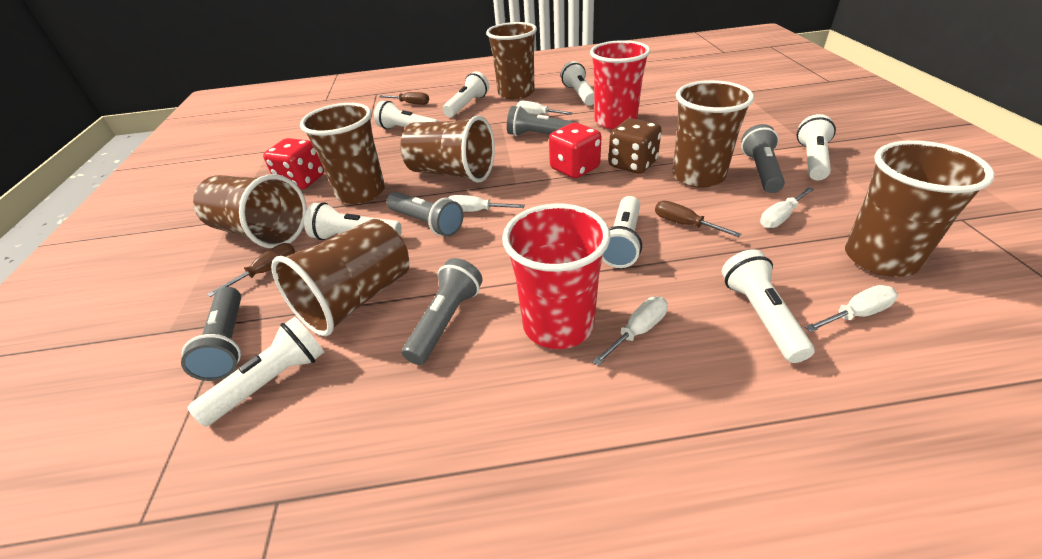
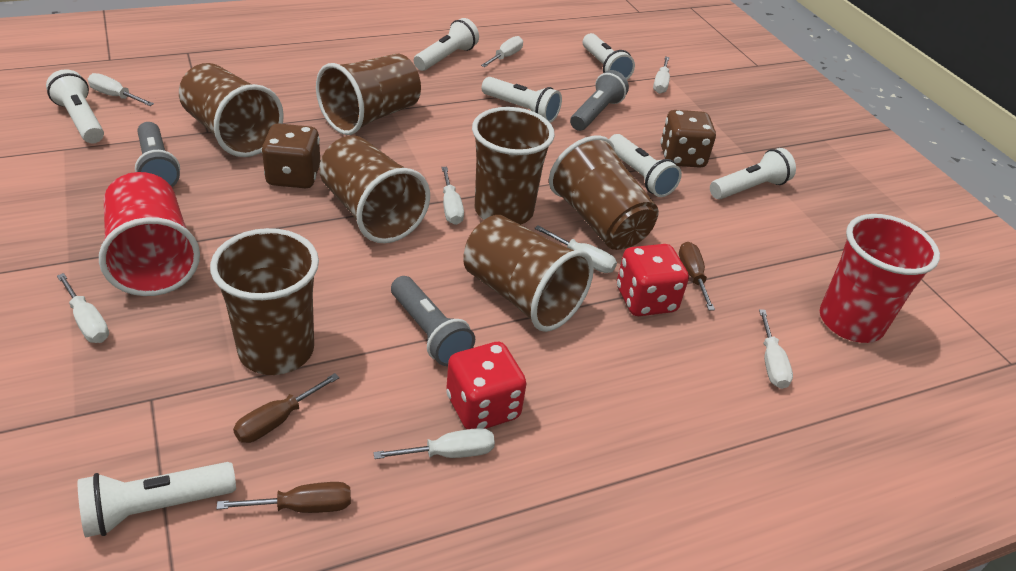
brown dice: [608,118,662,174] = 1 -> [261,123,320,188] [660,110,716,168] = 2
grey flashlight: [181,287,241,381] [387,192,463,237] [402,258,483,365] [507,106,578,136] [741,124,785,193] = 5 -> [135,122,180,187] [391,276,475,366] [570,70,629,131] = 3
white flashlight: [188,317,324,427] [304,202,402,240] [374,101,439,129] [443,72,489,117] [561,61,594,106] [602,196,642,268] [721,249,815,363] [797,114,836,181] = 8 -> [46,69,104,143] [78,462,236,538] [414,18,479,71] [481,77,562,123] [583,33,635,80] [609,134,682,197] [710,148,796,199] = 7
white screwdriver: [448,195,525,212] [516,101,573,115] [592,297,668,366] [760,187,814,228] [805,285,898,332] = 5 -> [57,273,109,343] [88,73,154,106] [373,428,495,459] [442,167,464,225] [481,36,523,67] [534,225,617,273] [653,56,670,94] [759,309,793,389] = 8

